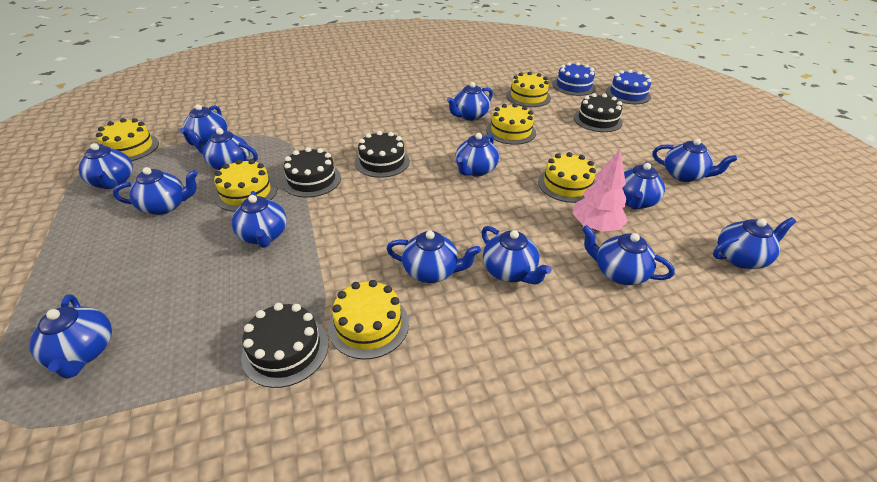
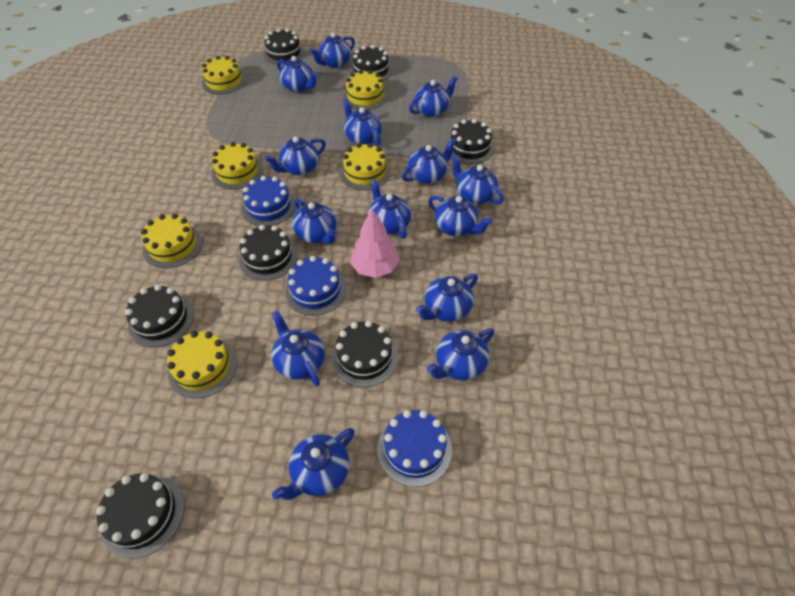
black cake: [241,303,329,388] [282,147,341,197] [355,131,410,178] [574,93,623,132] = 4 -> [96,473,185,559] [125,284,194,347] [239,225,298,281] [263,28,305,65] [331,321,398,387] [350,45,392,81] [445,119,494,164] = 7
blue cake: [552,62,596,96] [606,69,652,104] = 2 -> [241,176,296,226] [285,256,346,316] [377,410,452,487] = 3

